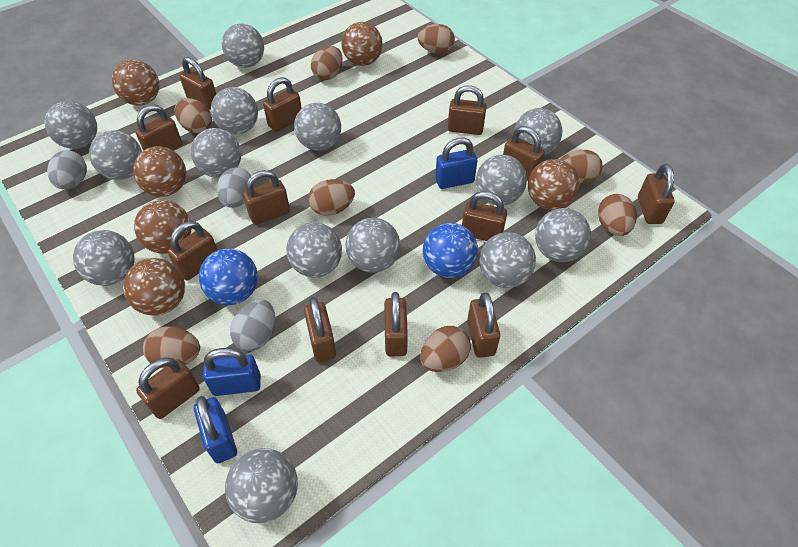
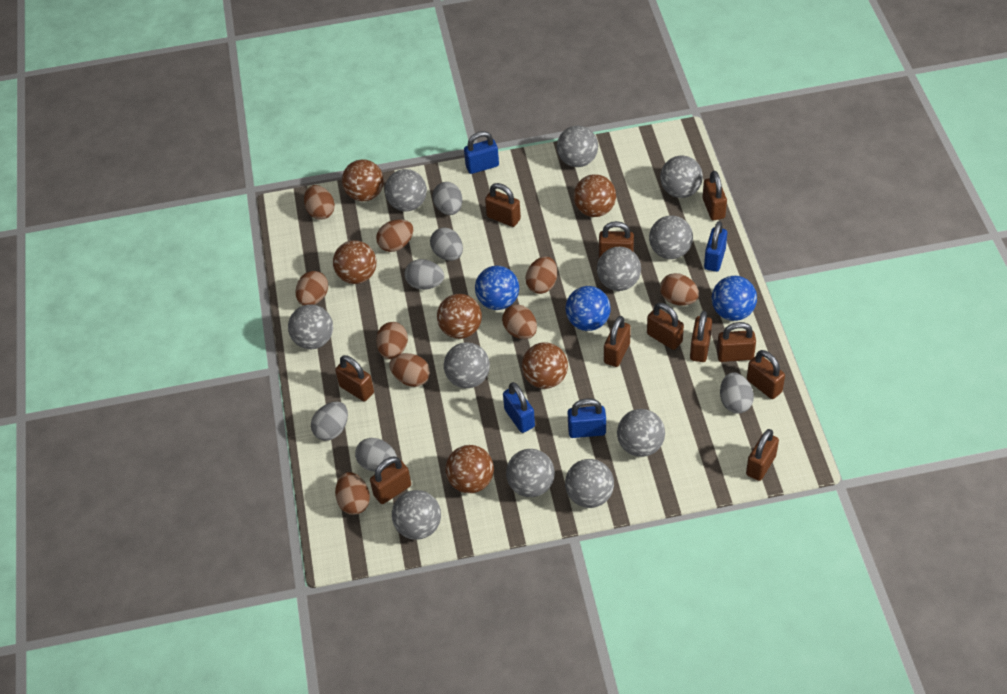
blue ball: [199,248,258,305] [423,223,478,278] = 2 -> [475,266,519,310] [566,286,611,331] [712,276,757,321] = 3
blue padlock: [194,396,237,463] [203,348,261,396] [435,138,477,189] = 3 -> [464,131,499,174] [503,382,535,433] [568,398,606,438] [704,221,727,272] = 4
brown egg: [143,326,200,368] [175,98,212,133] [308,179,355,216] [311,46,343,80] [418,24,455,54] [420,326,471,372] [560,150,602,184] [598,194,637,236] = 8 -> [295,271,328,306] [304,185,335,220] [335,472,370,515] [376,219,413,252] [376,322,408,359] [389,353,430,387] [502,304,537,339] [525,256,557,294] [660,273,699,306] = 9
brown padlock: [135,105,182,151] [136,358,200,419] [168,221,217,281] [180,57,216,110] [243,170,290,225] [263,77,302,132] [304,297,336,362] [384,292,408,356] [448,85,487,135] [462,191,507,241] [467,293,500,358] [503,126,545,180] [638,164,675,224] = 13 -> [335,355,374,401] [370,456,411,504] [485,183,521,227] [599,221,634,258] [604,316,631,367] [647,303,684,350] [690,311,712,362] [703,171,727,220] [717,322,756,362] [746,429,779,481] [747,350,785,399] = 11
grey ball: [44,101,97,149] [73,230,135,286] [89,130,142,180] [191,128,241,177] [211,87,258,134] [222,24,264,68] [225,448,298,524] [286,222,342,278] [294,103,341,151] [345,218,400,273] [476,155,527,205] [479,232,536,288] [514,108,562,155] [535,208,591,262] = 14 -> [288,304,333,349] [385,169,427,211] [392,490,441,540] [444,342,490,388] [506,449,555,497] [557,126,598,167] [565,459,614,508] [597,247,641,291] [617,409,665,457] [649,215,693,259] [660,156,703,198] = 11
grey egg: [47,150,87,190] [217,167,254,208] [230,299,275,351] = 3 -> [311,402,348,441] [355,438,397,471] [405,259,444,290] [430,227,463,261] [433,182,463,215] [720,373,754,414] = 6

